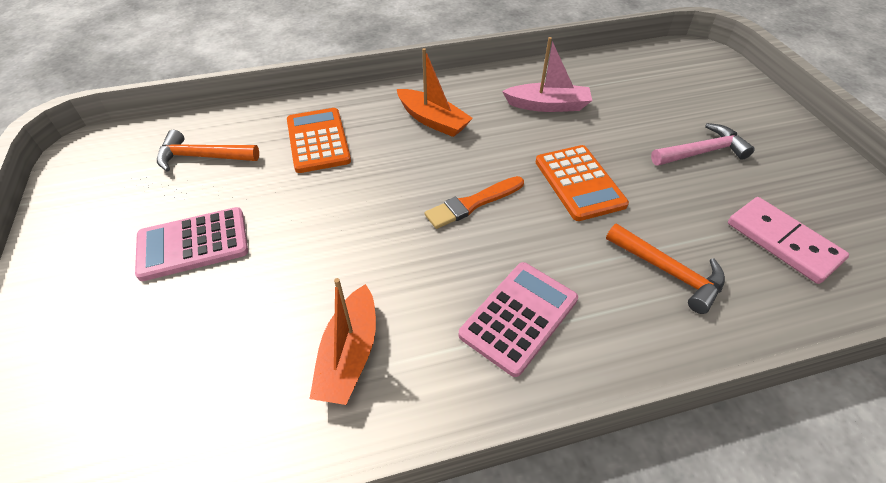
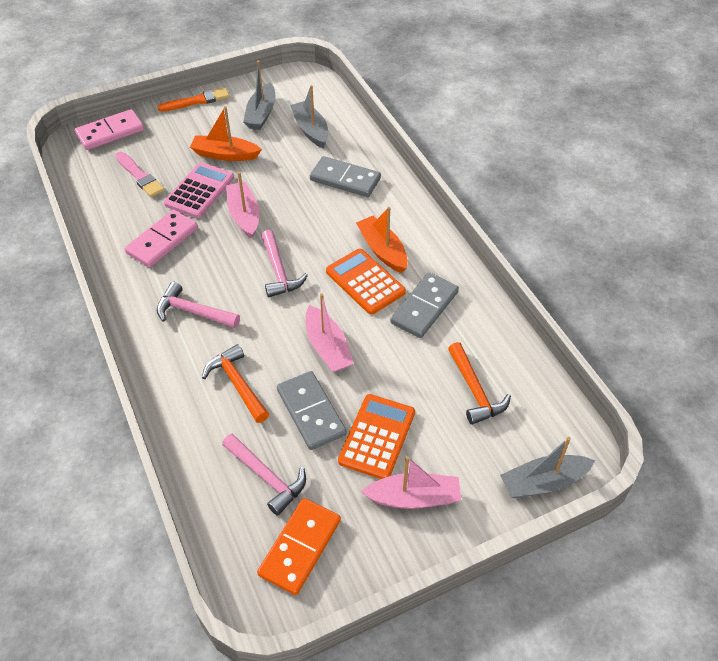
grey boat: none = 0 -> [243,61,275,130] [290,85,328,148] [500,437,595,498] = 3
grey domino: none = 0 -> [277,371,347,450] [310,156,381,197] [390,273,459,338] = 3
orange domino: none = 0 -> [257,498,341,595] = 1
pink boat: [502,37,592,112] = 1 -> [226,172,259,239] [306,293,354,372] [361,456,461,509] = 3
pink brush: none = 0 -> [115,152,164,197] = 1
pink calculator: [135,207,248,281] [459,262,578,377] = 2 -> [164,162,234,218] = 1
pink domino: [728,197,849,284] = 1 -> [75,109,144,150] [125,210,198,267] = 2
pink hammer: [651,123,755,166] = 1 -> [157,282,240,328] [222,434,306,516] [261,230,308,298] = 3

